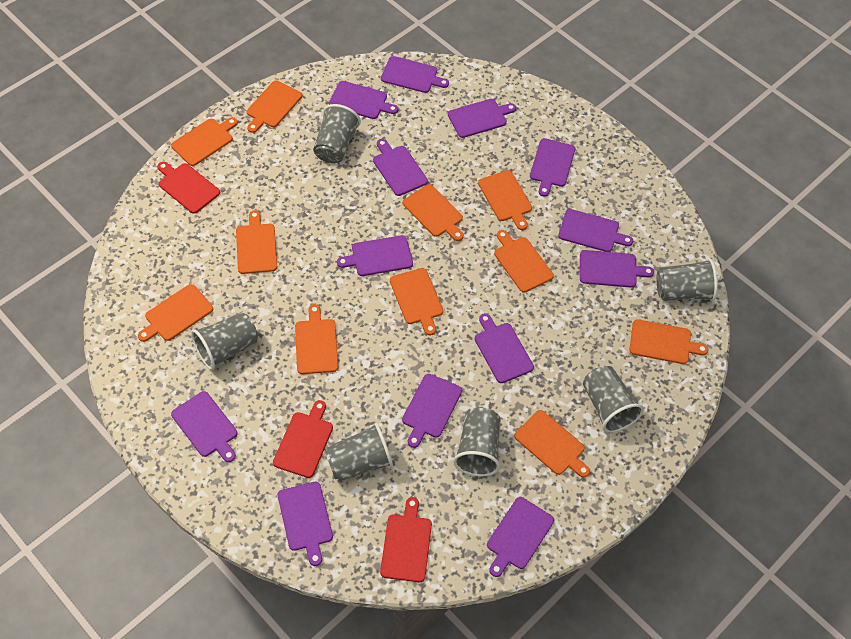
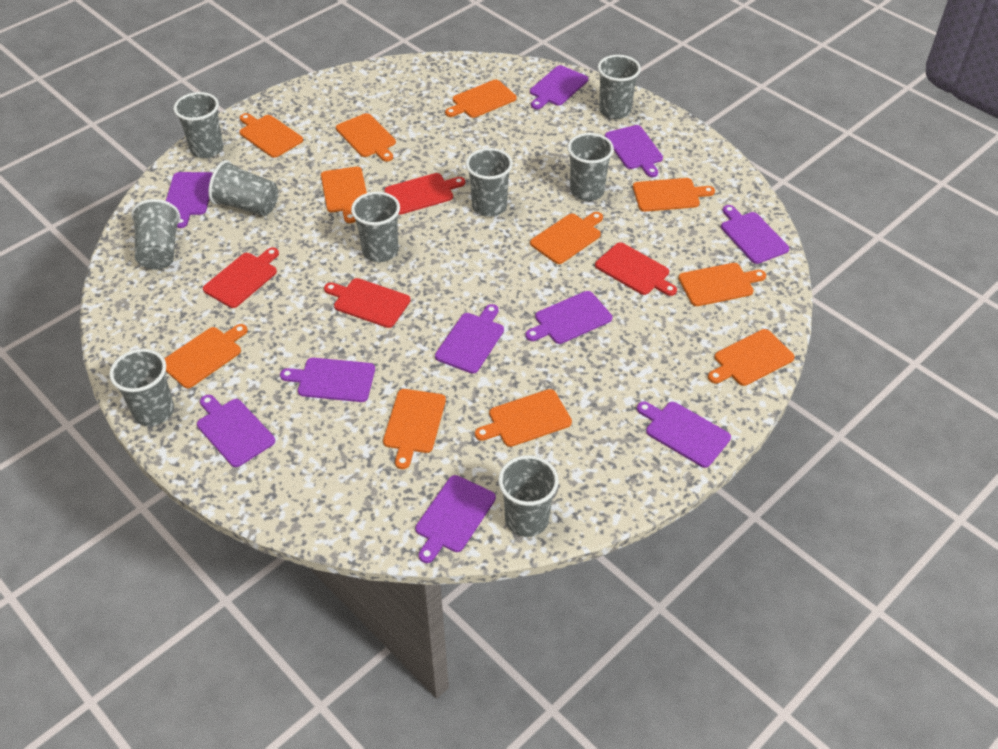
grey cup: [191,312,258,370] [313,104,361,164] [325,423,393,481] [453,407,501,476] [583,366,644,433] [657,259,718,301] = 6 -> [109,349,174,426] [131,199,180,270] [174,92,223,158] [208,160,278,216] [351,192,400,262] [466,148,513,217] [498,455,559,537] [567,133,614,201] [598,55,641,119] = 9
purple cutting board: [171,391,237,462] [278,482,333,566] [329,81,398,119] [337,235,413,276] [373,139,428,196] [381,56,449,93] [402,374,462,448] [448,99,516,138] [475,313,534,383] [487,497,554,577] [530,138,575,197] [558,209,633,252] [580,250,654,288] = 13 -> [166,172,213,228] [197,395,275,467] [280,358,375,402] [415,475,496,563] [435,304,504,374] [525,291,612,344] [530,65,588,109] [605,125,663,177] [637,402,731,468] [721,205,789,264] = 10
red cutting board: [157,162,220,214] [273,400,333,478] [380,497,432,582] = 3 -> [203,248,279,308] [324,278,411,328] [384,173,465,215] [595,242,677,296] = 4

